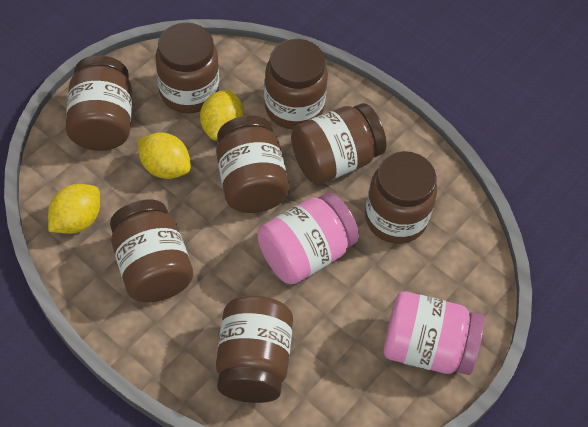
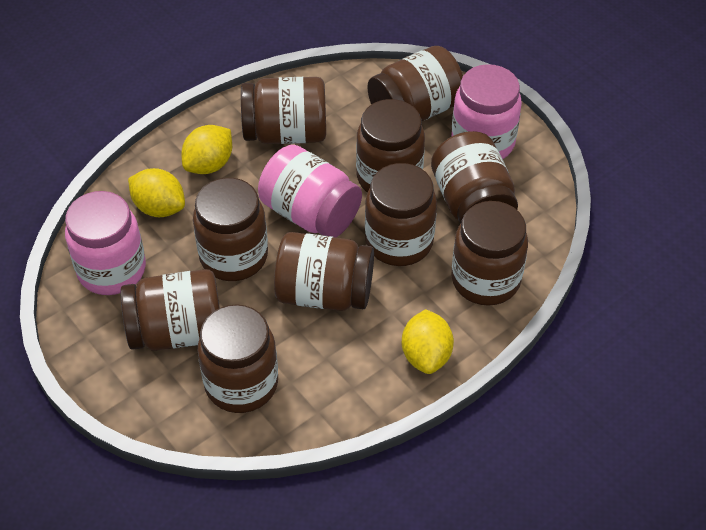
brown jar: [66,55,132,151] [110,199,193,303] [155,23,219,114] [216,296,293,403] [217,116,289,213] [264,39,328,129] [291,103,386,184] [365,151,437,244] = 8 -> [120,269,220,351] [193,178,268,281] [198,304,278,413] [241,77,326,144] [274,232,374,311] [356,99,425,193] [365,163,437,266] [368,46,463,121] [431,131,518,224] [451,201,528,306] = 10
pink jar: [258,192,359,285] [383,291,484,375] = 2 -> [65,191,146,295] [258,145,362,237] [451,64,522,159] = 3

